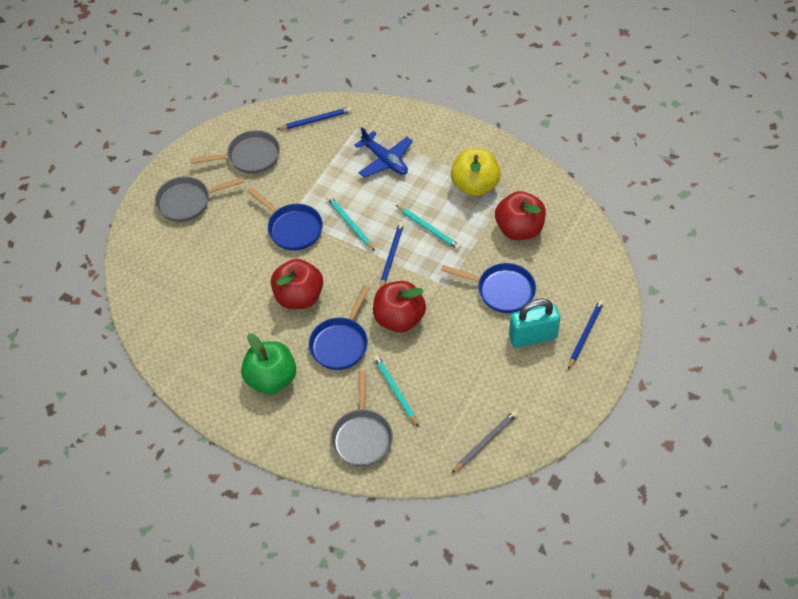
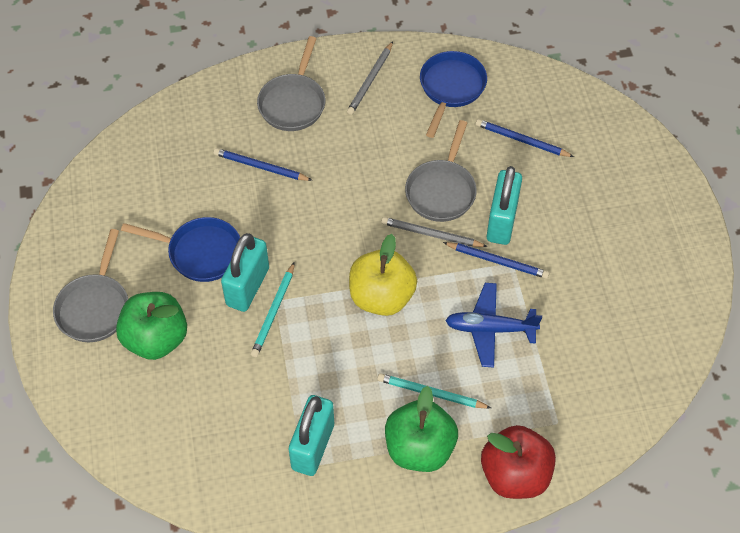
blue pan: [247,187,323,251] [309,285,370,370] [441,263,536,313] = 3 -> [121,217,240,282] [420,51,487,138] = 2
green apple: [241,334,296,395] = 1 -> [116,292,187,360] [385,386,458,472] = 2
grey pencil: [452,411,518,473] = 1 -> [347,41,393,115] [381,217,488,247] = 2
red apple: [271,259,323,309] [373,281,426,332] [495,191,546,240] = 3 -> [481,425,556,499] = 1
turquoise padlock: [509,299,560,348] = 1 -> [221,233,269,312] [289,395,334,476] [487,166,522,245] = 3
turquoise pencil: [327,196,375,251] [373,355,419,427] [396,205,461,250] = 3 -> [251,262,295,357] [377,373,491,409] = 2

